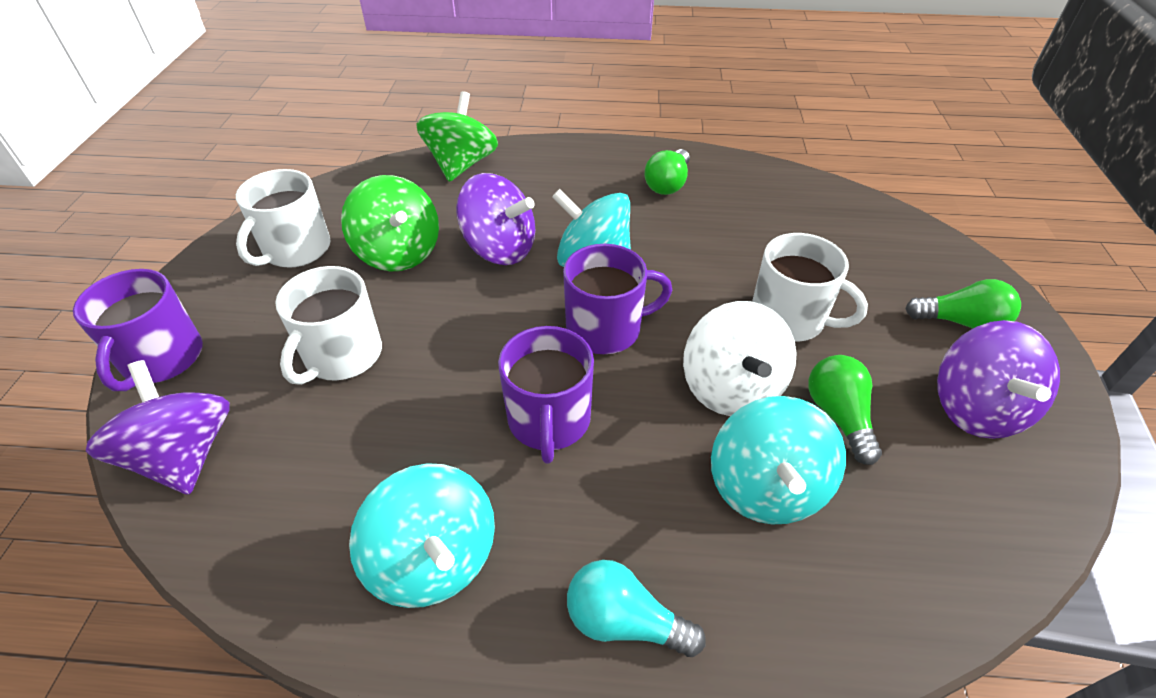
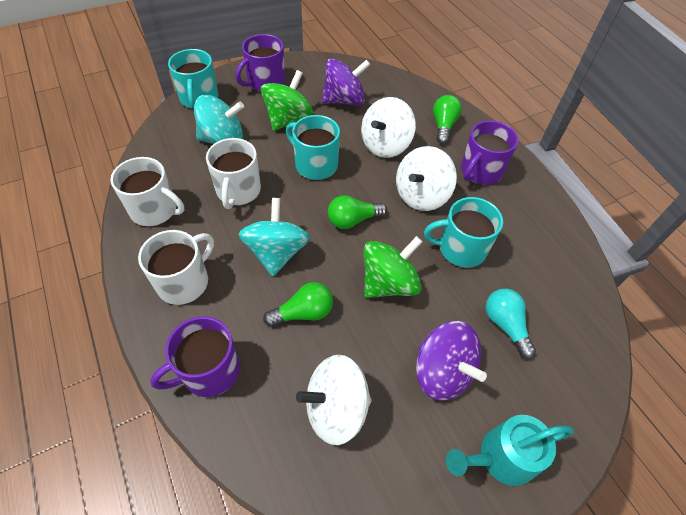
purple spinning top: [86,360,230,495] [456,173,535,265] [937,320,1060,439] = 3 -> [322,58,370,106] [416,321,487,401] = 2
turquoise mug: none = 0 -> [168,49,219,109] [286,115,340,180] [424,197,503,268] = 3
turquoise spinning top: [349,463,495,608] [552,189,631,267] [711,396,846,524] = 3 -> [194,95,244,144] [238,198,310,276] = 2
turquoise watering can: none = 0 -> [446,415,574,486] = 1
white spinning top: [683,301,797,416] = 1 -> [296,355,372,445] [361,97,416,158] [396,146,457,211] = 3

